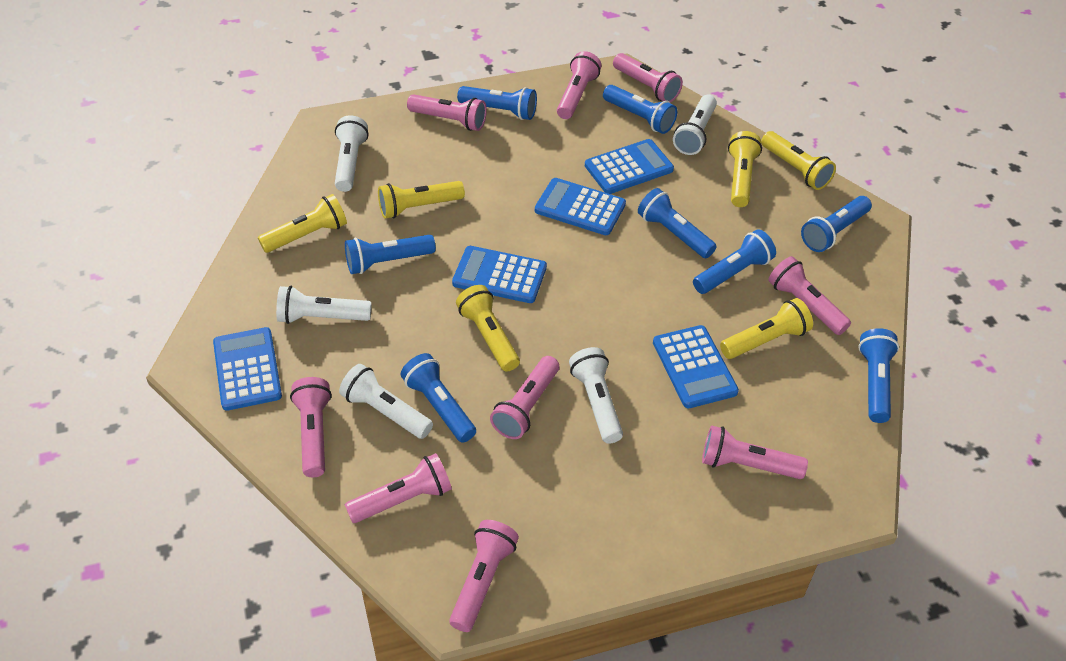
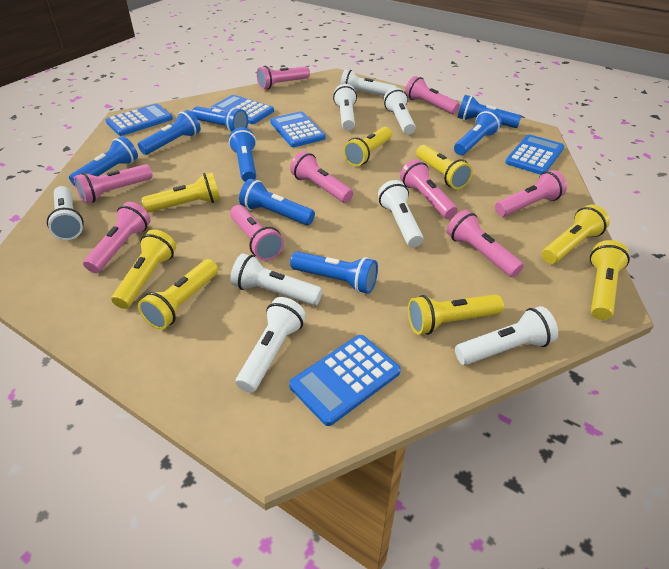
white flashlight: [276,286,372,324] [335,115,368,192] [339,364,433,439] [569,347,623,444] [673,95,717,155] = 5 -> [47,186,84,240] [230,253,322,306] [236,297,306,393] [333,84,357,131] [340,70,397,96] [378,180,423,247] [384,88,416,135] [455,306,558,365] = 8
yellow flashlight: [258,194,347,253] [378,181,465,219] [456,285,520,372] [720,298,813,359] [728,131,762,207] [761,131,836,190] = 6 -> [111,229,176,309] [138,259,218,330] [142,173,221,213] [343,127,392,166] [408,294,504,335] [416,145,473,189] [542,205,610,264] [590,240,630,320] = 8

